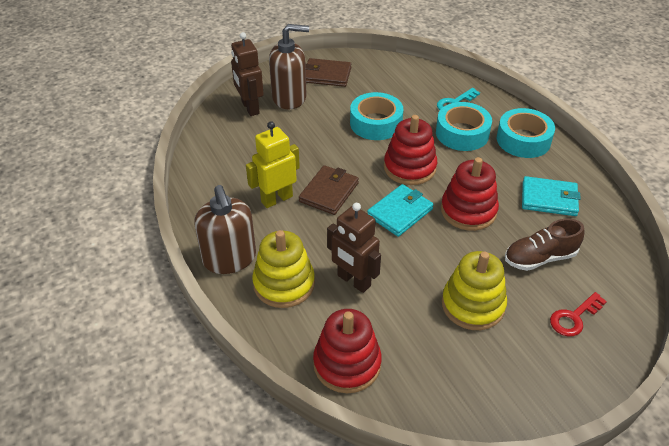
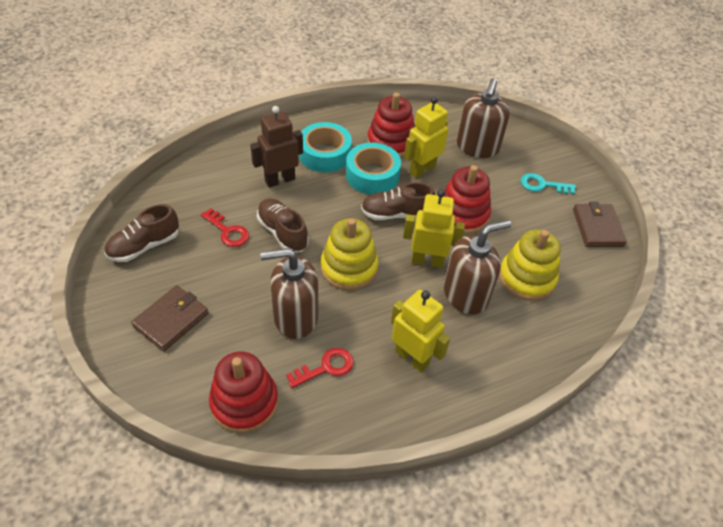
brown robot: [231,32,264,116] [327,203,381,293] = 2 -> [250,106,303,188] = 1
brown shoe: [505,219,585,271] = 1 -> [105,204,179,262] [257,198,309,252] [361,182,435,220] = 3
brown soap dispenser: [194,185,256,274] [269,24,309,109] = 2 -> [260,248,318,339] [444,220,511,315] [457,78,510,158] = 3
red key: [550,292,607,336] = 1 -> [201,208,249,247] [286,348,354,388] = 2
turquoise tape: [350,92,404,140] [436,102,492,151] [497,108,555,158] = 3 -> [299,122,352,173] [346,142,401,195] = 2
turquoise wallet: [367,184,434,237] [522,176,581,216] = 2 -> none = 0
yellow robot: [246,121,300,208] = 1 -> [391,290,450,372] [403,189,465,268] [404,97,448,178] = 3

